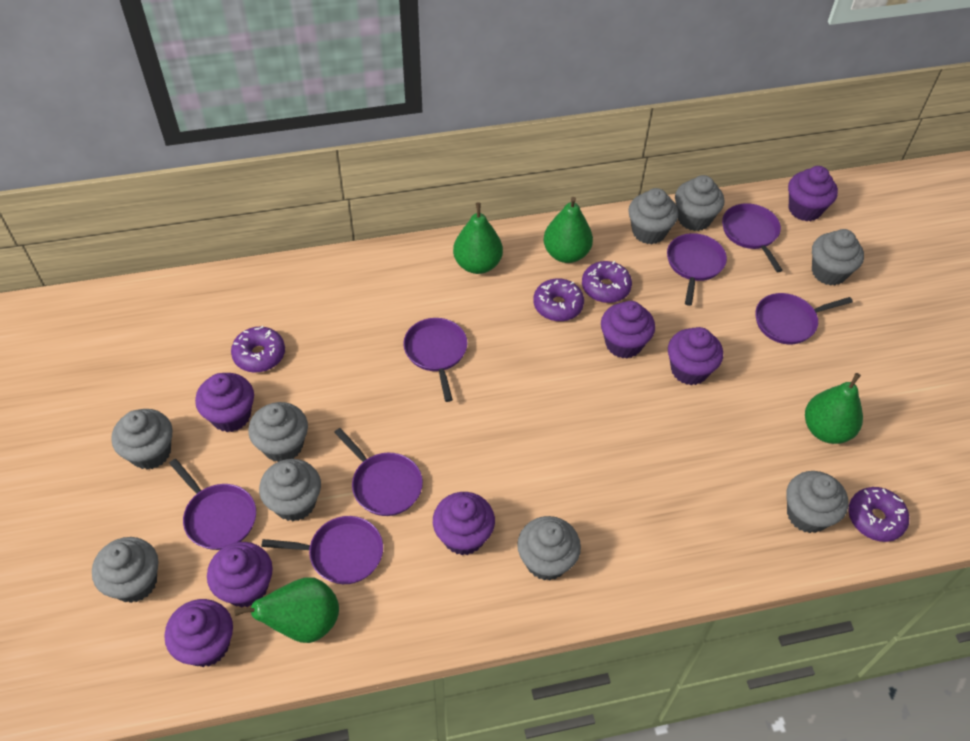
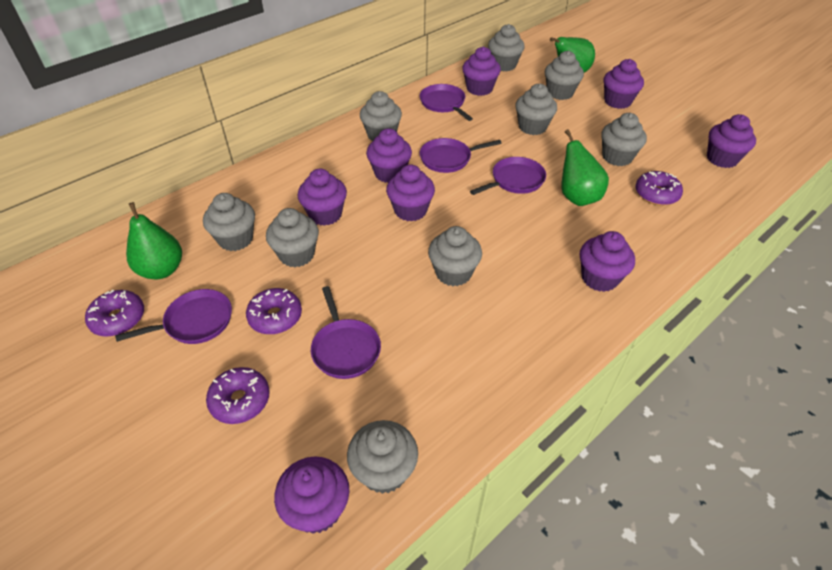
green pear: [234,577,339,643] [453,202,503,274] [544,197,593,263] [805,373,863,444] = 4 -> [126,202,182,279] [550,37,595,73] [561,129,609,206] = 3
purple cupcake: [164,599,233,667] [195,373,254,432] [207,542,273,608] [433,492,495,555] [601,301,655,359] [668,327,723,385] [788,166,838,221] = 7 -> [274,456,350,534] [298,168,347,226] [366,128,412,183] [386,164,435,221] [462,47,501,96] [580,231,635,292] [604,59,644,109] [707,114,756,168] = 8
purple pan: [169,459,256,550] [261,516,383,584] [334,428,423,516] [403,318,468,402] [667,233,727,306] [722,203,783,272] [755,293,853,344] = 7 -> [115,289,232,344] [311,286,381,379] [420,84,473,121] [420,138,502,173] [470,157,546,195] = 5

